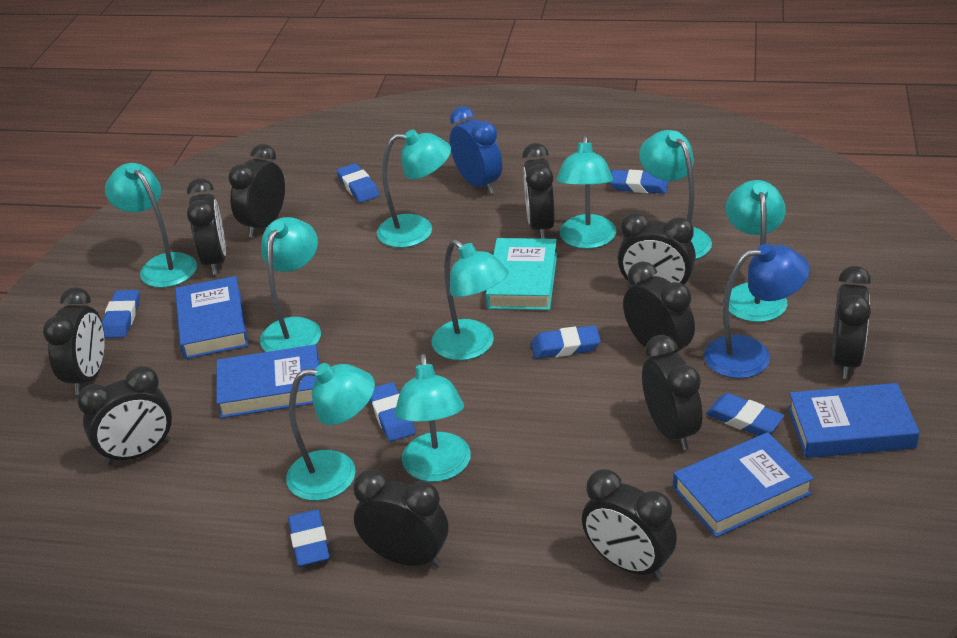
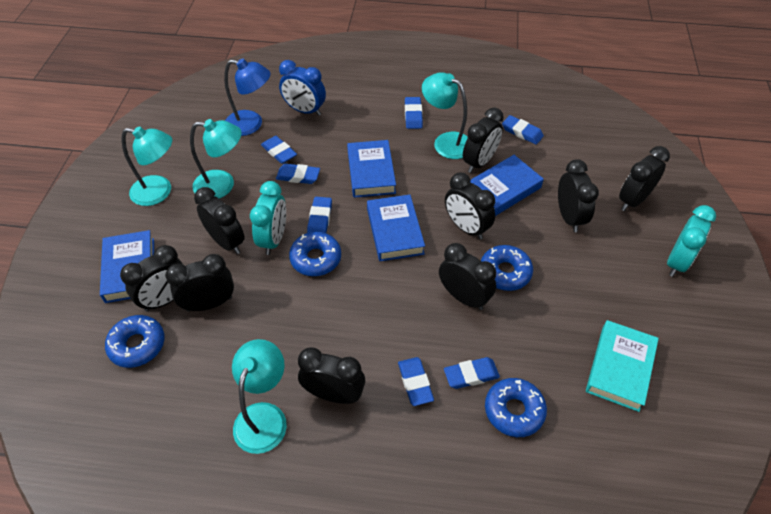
black clock: [43,287,105,395] [77,366,172,465] [187,178,226,275] [228,144,285,237] [353,469,448,567] [522,143,555,239] [582,469,677,580] [618,212,696,288] [623,261,695,355] [642,335,702,450] [832,266,871,379] = 11 -> [120,245,183,312] [166,254,234,311] [194,187,244,254] [298,347,365,404] [439,243,496,310] [445,172,495,240] [463,107,504,173] [558,159,599,232] [619,146,670,211] = 9
blue donut: none = 0 -> [105,315,165,368] [289,232,341,276] [481,245,533,291] [485,378,547,437] = 4
turquoise clock: none = 0 -> [250,181,286,255] [667,205,716,277] = 2
turquoise lamp: [105,163,197,288] [260,217,321,352] [286,363,375,501] [377,130,451,248] [395,354,471,482] [431,239,509,360] [557,135,617,249] [639,130,712,259] [726,180,787,322] = 9 -> [122,126,172,206] [190,119,242,198] [232,339,287,454] [422,72,468,159] = 4

